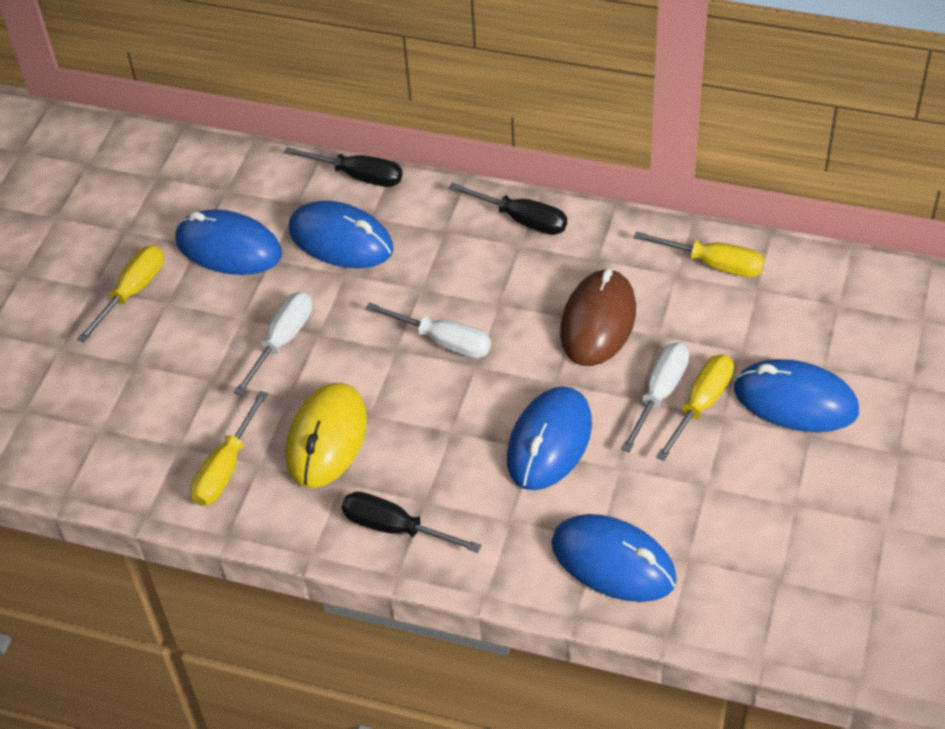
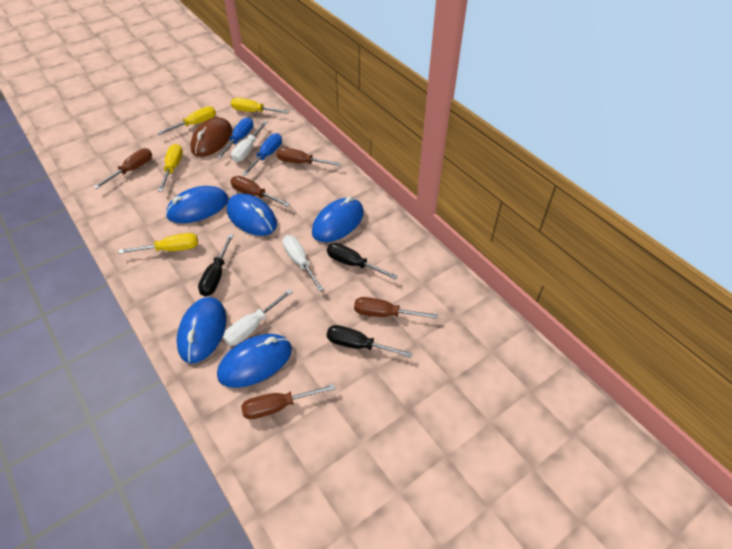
blue screwdriver: none = 0 -> [217,117,253,159] [242,133,282,176] = 2
brown screwdriver: none = 0 -> [94,148,152,189] [230,176,290,207] [241,384,335,419] [277,148,341,166] [354,297,438,319] = 5
yellow mouse: [286,383,367,488] = 1 -> none = 0

